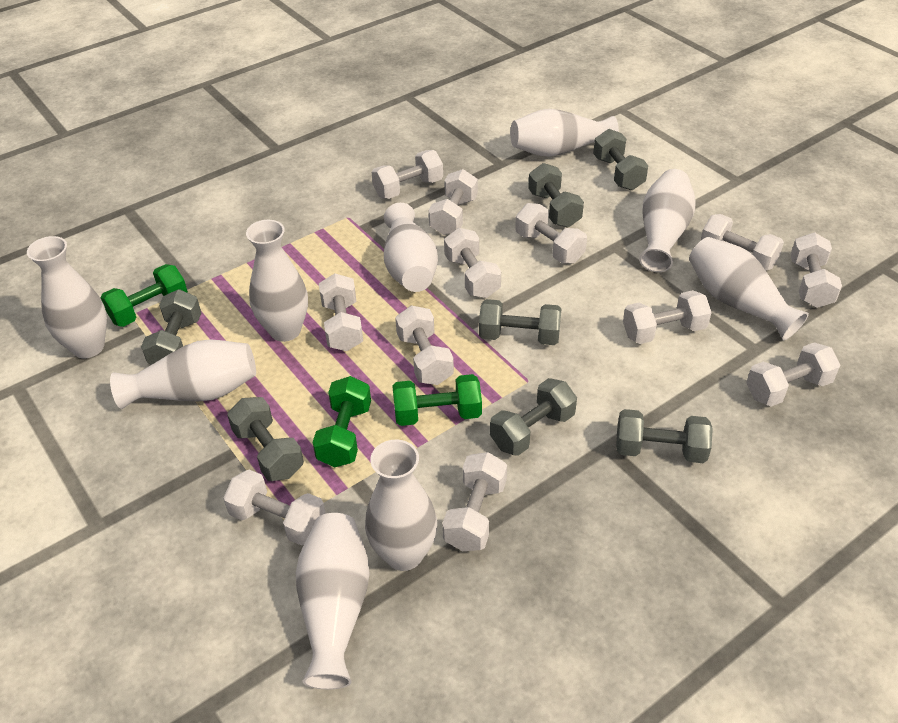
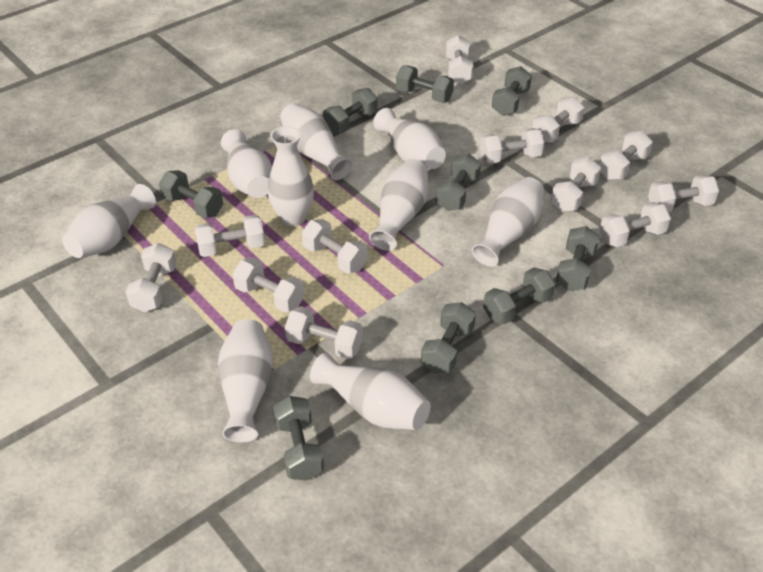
green dumbbell: [100,264,188,327] [313,376,371,467] [392,374,482,426] = 3 -> none = 0
grey dumbbell: [141,289,201,365] [227,397,304,481] [479,299,561,345] [490,378,577,456] [528,163,584,228] [593,129,648,190] [616,409,713,463] = 7 -> [159,170,223,218] [273,396,324,481] [323,88,377,134] [396,65,454,103] [421,302,476,374] [436,153,481,211] [483,267,555,324] [492,66,532,116] [556,226,600,291] = 9

